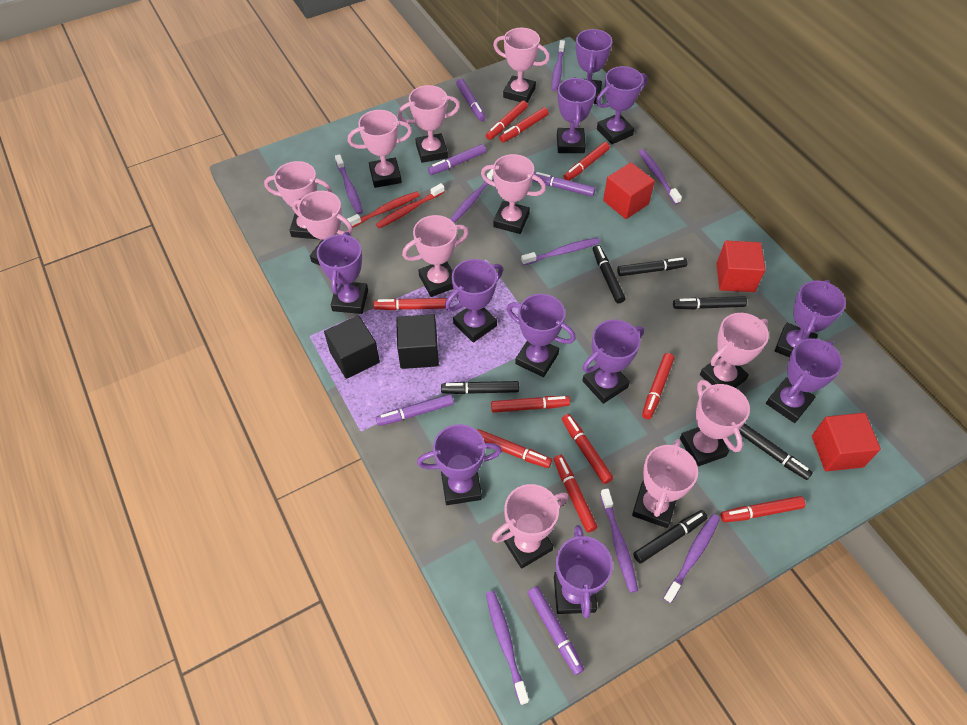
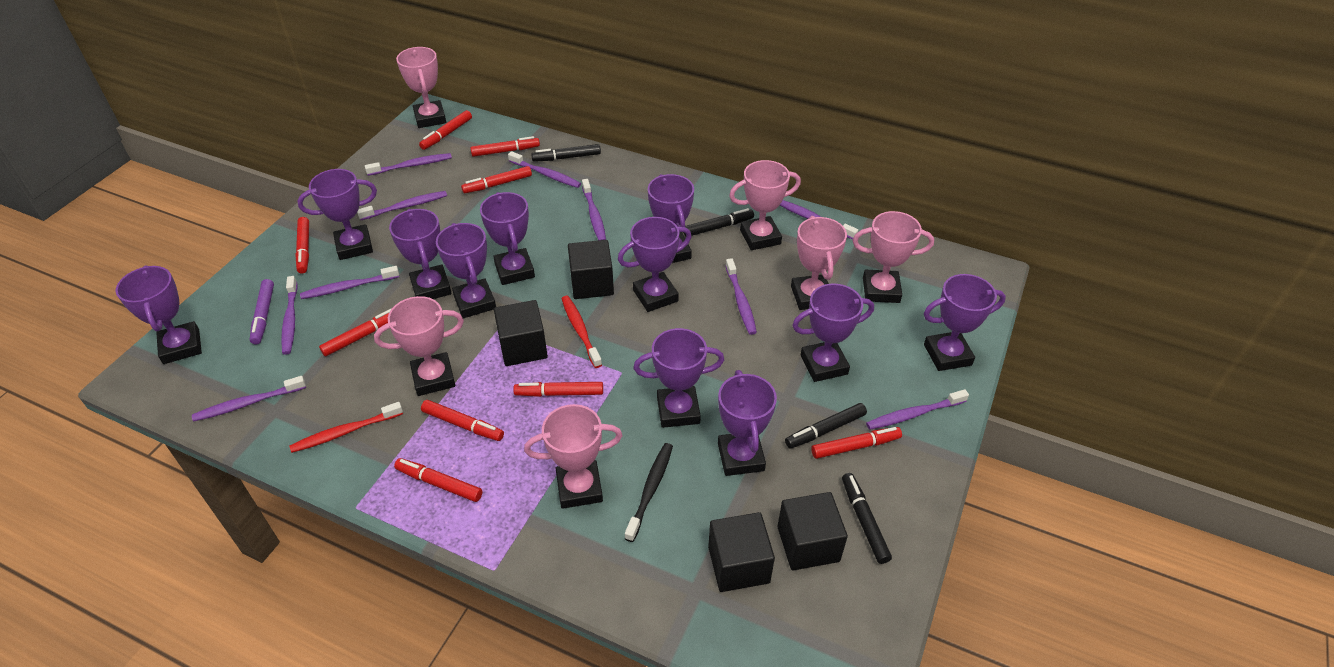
black cube: [324,315,380,379] [396,314,439,369] = 2 -> [494,300,548,366] [568,240,614,299] [708,512,775,592] [777,492,848,571] = 4
black marker: [441,381,519,394] [593,245,625,303] [617,257,688,276] [633,510,708,564] [673,296,747,309] [739,423,813,480] = 6 -> [531,144,601,162] [683,208,754,237] [785,403,867,449] [842,473,892,564] = 4
black toothbrush: none = 0 -> [625,443,673,542] = 1
pink trophy: [264,161,332,239] [292,191,353,265] [348,110,412,188] [398,85,460,163] [402,215,469,297] [481,154,546,234] [492,484,568,569] [493,28,550,103] [632,439,698,528] [680,379,750,466] [700,313,769,388] = 11 -> [374,296,464,396] [396,47,446,128] [524,404,623,509] [729,160,801,250] [791,216,847,310] [852,211,934,303] = 6
purple marker: [376,394,454,426] [428,144,486,175] [456,78,486,121] [527,586,584,675] [533,172,596,197] = 5 -> [250,279,274,344] = 1
purple toothbrush: [335,154,363,215] [450,169,494,223] [486,591,529,705] [521,238,600,266] [552,40,565,91] [600,489,638,593] [639,149,682,204] [663,514,720,603] = 8 -> [192,376,306,422] [281,276,298,355] [300,266,399,299] [357,191,447,220] [365,153,452,176] [508,151,581,188] [582,179,606,240] [725,258,757,335] [780,200,858,240] [866,389,969,430] = 10
red cube: [603,162,655,219] [716,241,765,292] [812,413,881,471] = 3 -> none = 0
red marker: [373,298,446,310] [477,429,552,468] [486,101,528,140] [491,396,570,413] [499,107,549,142] [554,455,598,532] [562,414,613,484] [563,142,610,181] [642,353,674,419] [721,496,805,523] = 10 -> [295,217,309,273] [319,308,392,356] [394,458,483,502] [419,110,472,150] [421,400,504,441] [461,166,532,193] [470,136,540,157] [513,382,603,397] [811,427,902,459] = 9

